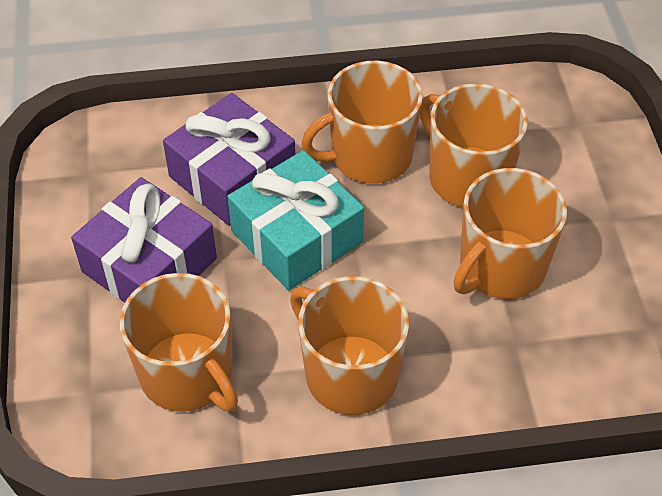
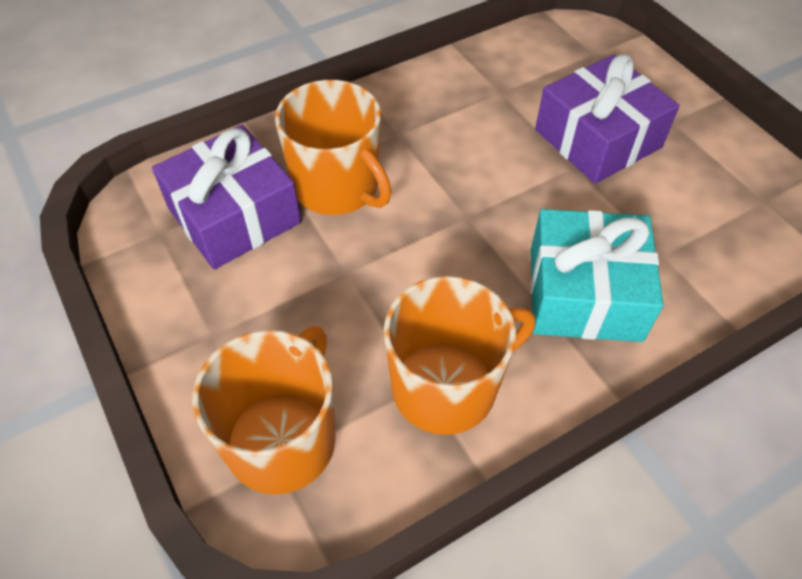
orange mug: [119,273,238,412] [290,276,409,415] [301,61,423,184] [420,84,528,207] [453,168,567,299] = 5 -> [192,326,335,494] [275,80,392,215] [384,276,535,435] = 3

